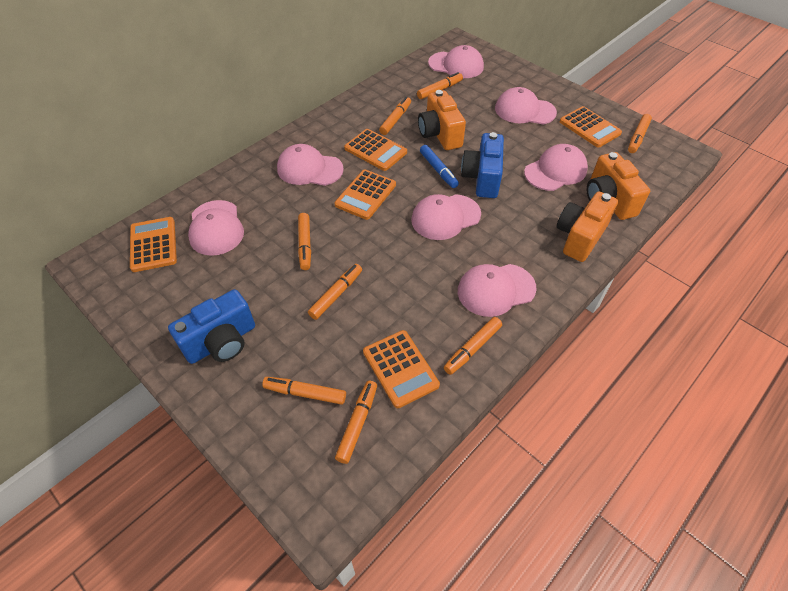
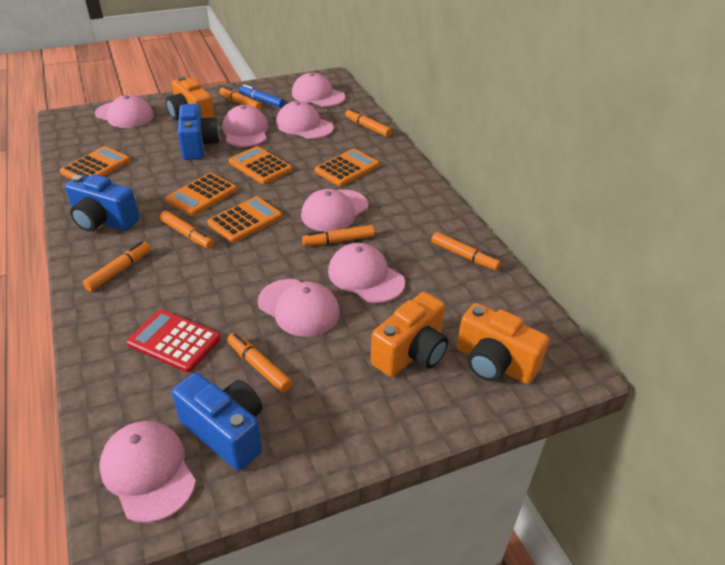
blue camera: [168,289,255,364] [461,132,504,198] = 2 -> [65,174,140,232] [172,372,262,471] [178,104,220,160] = 3
orange marker: [262,377,346,405] [298,213,311,270] [308,264,362,320] [335,381,377,464] [379,97,411,135] [417,72,463,99] [444,317,502,375] [628,114,652,153] = 8 -> [83,241,151,291] [160,211,214,249] [219,86,262,110] [227,333,292,392] [302,225,374,246] [345,109,392,137] [431,232,501,270] = 7
pink cap: [188,200,244,256] [277,144,344,186] [411,194,481,240] [428,45,484,78] [458,264,537,317] [495,87,557,124] [524,144,588,191] = 7 -> [95,95,154,128] [99,421,196,523] [222,105,268,147] [258,279,340,337] [276,101,334,139] [292,73,345,107] [301,189,368,232] [328,243,405,303] = 8
red calculator: none = 0 -> [126,310,221,372] = 1

